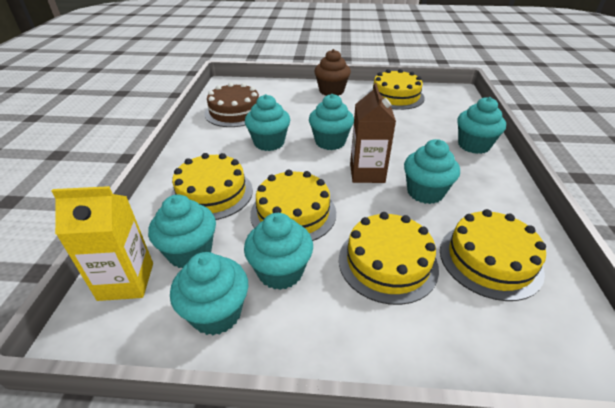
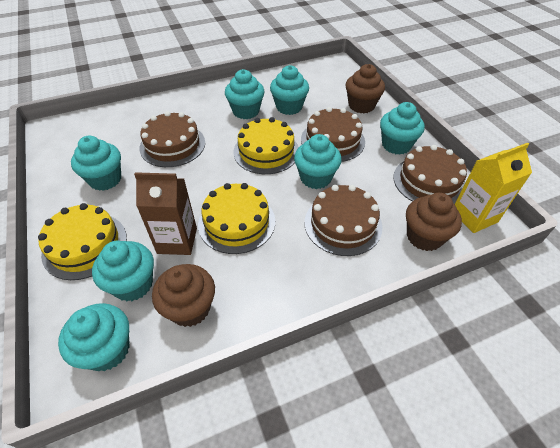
brown cake: [204,83,259,127] = 1 -> [139,111,205,167] [301,107,365,162] [305,185,383,256] [393,145,467,204] = 4
brown cupcake: [314,49,351,96] = 1 -> [152,264,215,327] [346,64,385,113] [406,193,462,251] = 3
yellow cake: [171,153,253,220] [250,170,336,241] [339,212,439,305] [368,69,425,110] [440,209,546,301] = 5 -> [38,203,127,280] [198,183,275,254] [233,117,299,174] = 3

